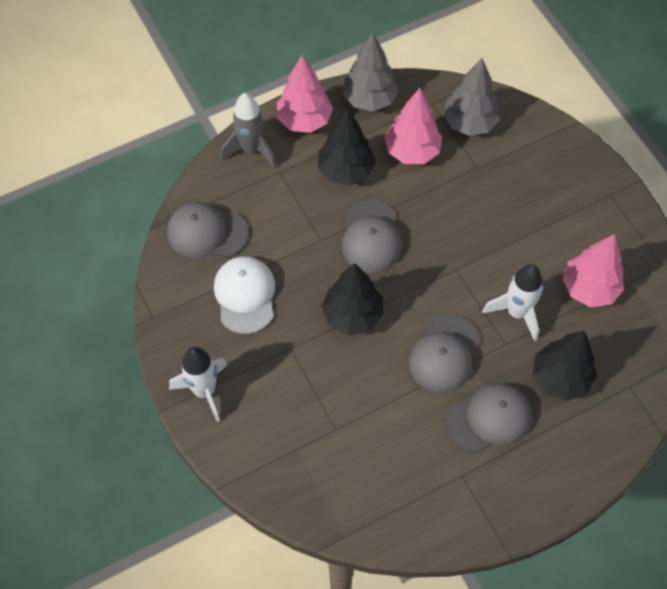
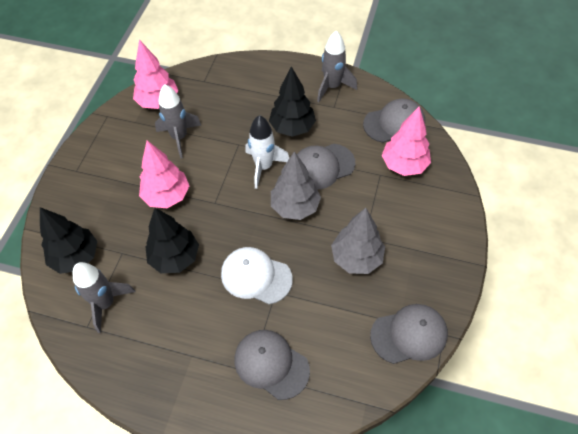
grey rocket: [221,93,276,168] = 1 -> [73,262,135,333] [155,84,201,159] [317,31,357,102] = 3
white rocket: [169,347,227,422] [482,264,543,341] = 2 -> [245,115,289,189] = 1

